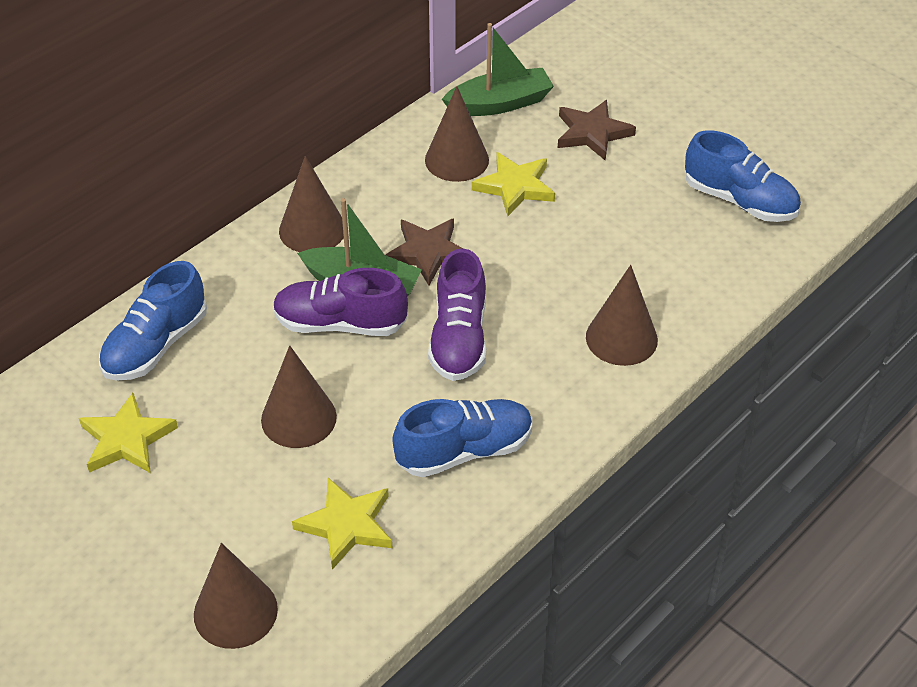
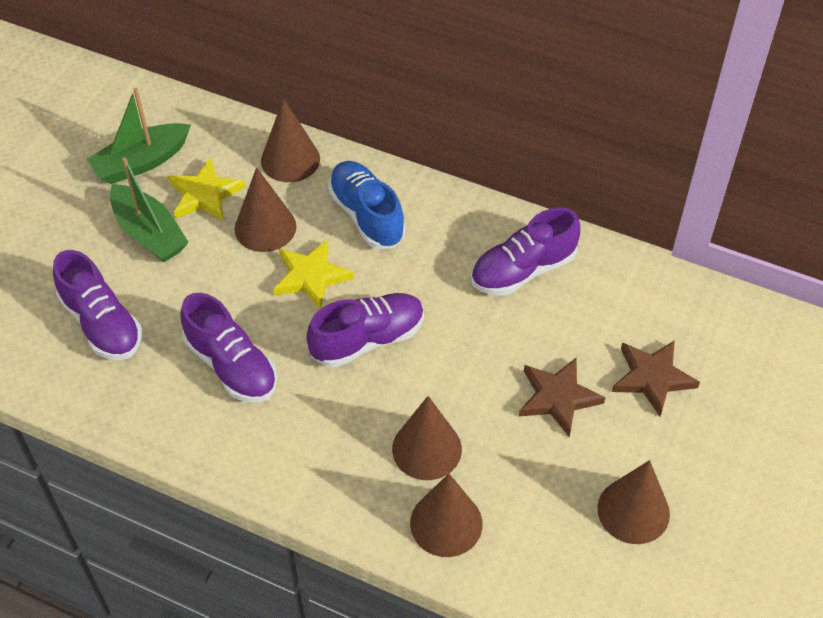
blue shoe: [99,261,207,381] [392,399,532,477] [685,130,801,222] = 3 -> [328,161,406,249] = 1
purple shoe: [273,268,408,336] [428,248,486,381] = 2 -> [53,250,142,360] [180,293,277,403] [306,293,424,367] [471,207,581,296] = 4
yellow star: [79,393,178,473] [292,478,392,569] [472,152,555,216] = 3 -> [168,157,245,221] [273,239,354,309] = 2

